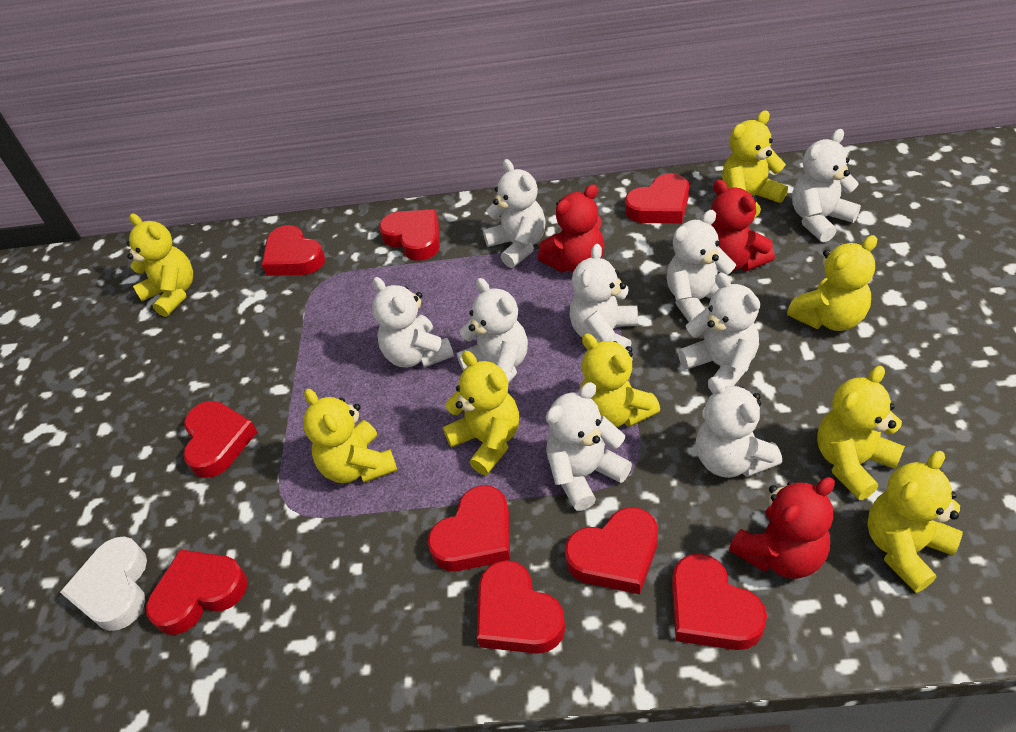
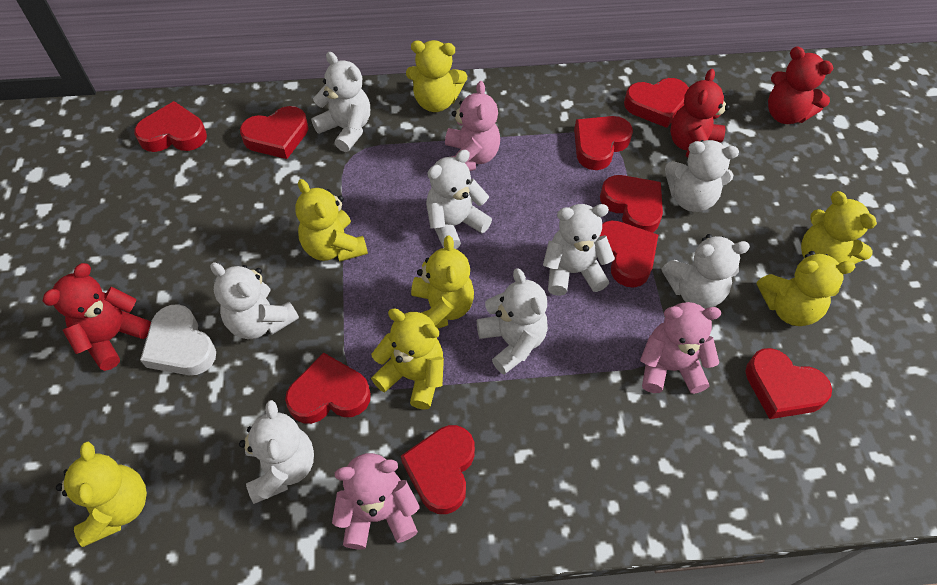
pink teddy bear: none = 0 -> [332,453,420,550] [445,81,500,171] [640,302,721,394] = 3
white teddy bear: [372,277,454,368] [457,278,528,383] [483,159,545,268] [546,382,632,511] [569,244,638,348] [666,210,736,322] [678,272,760,387] [696,377,782,478] [792,129,861,243] = 9 -> [210,262,299,339] [239,400,314,504] [311,52,370,152] [426,150,492,249] [477,268,548,374] [543,204,615,296] [662,234,750,309] [665,140,739,212] = 8
yellow teddy bear: [127,213,193,317] [303,389,397,483] [443,351,519,475] [579,333,660,427] [722,110,788,218] [787,235,877,331] [817,366,905,500] [867,451,963,593] = 8 -> [56,441,147,547] [295,179,368,262] [371,308,444,410] [406,40,467,112] [411,236,474,328] [757,251,856,326] [801,191,877,264] = 7

